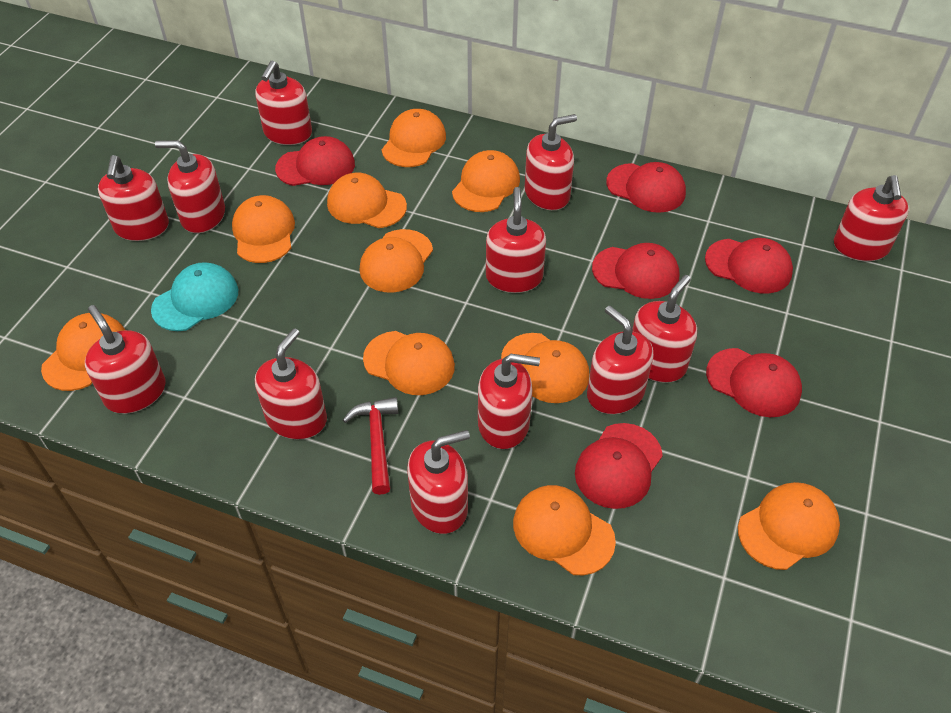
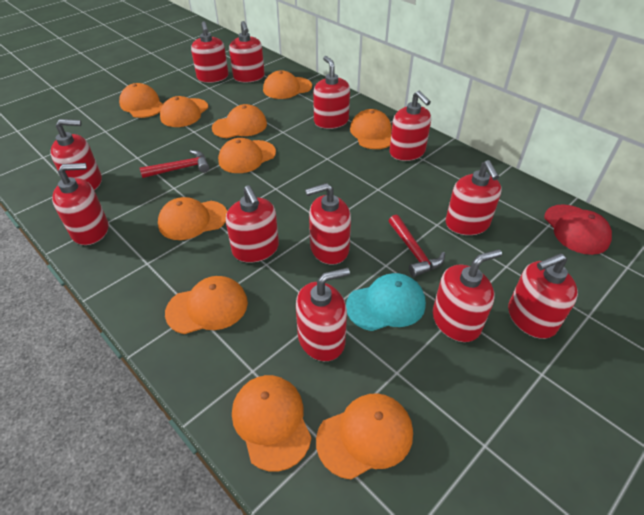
red cap: [275,136,355,186] [575,423,663,509] [592,243,679,299] [606,162,686,213] [705,238,793,293] [706,348,802,417] = 6 -> [544,204,612,255] = 1
red hammer: [343,397,399,495] = 1 -> [140,150,210,178] [389,215,445,277] = 2

